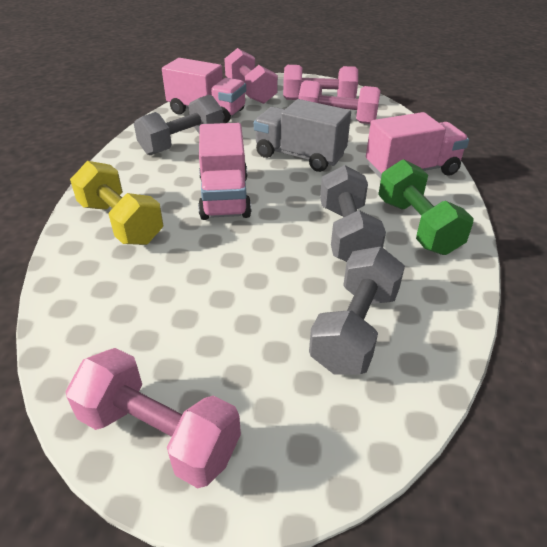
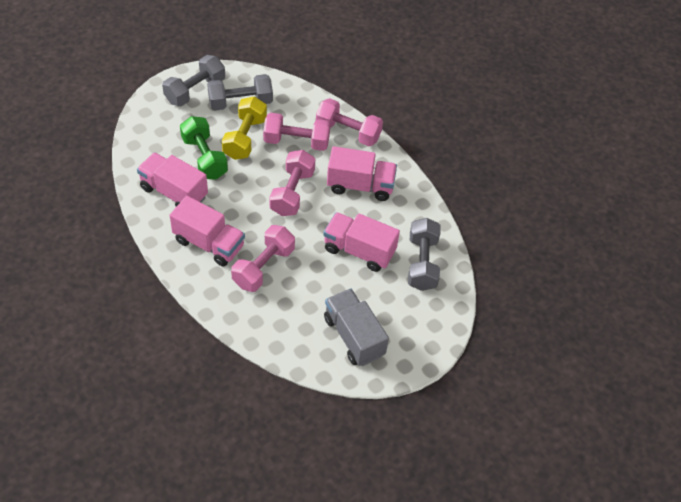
pink truck: [162,58,246,123] [198,123,252,220] [366,112,469,179] = 3 -> [137,152,208,207] [170,196,245,267] [323,212,400,272] [327,146,397,201] = 4

